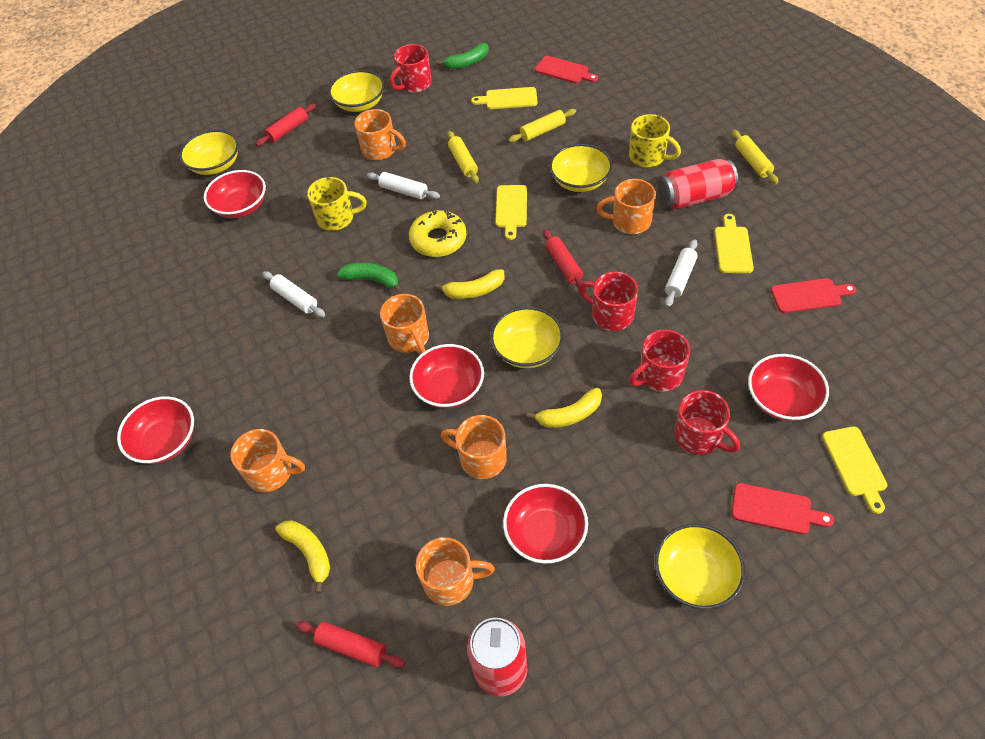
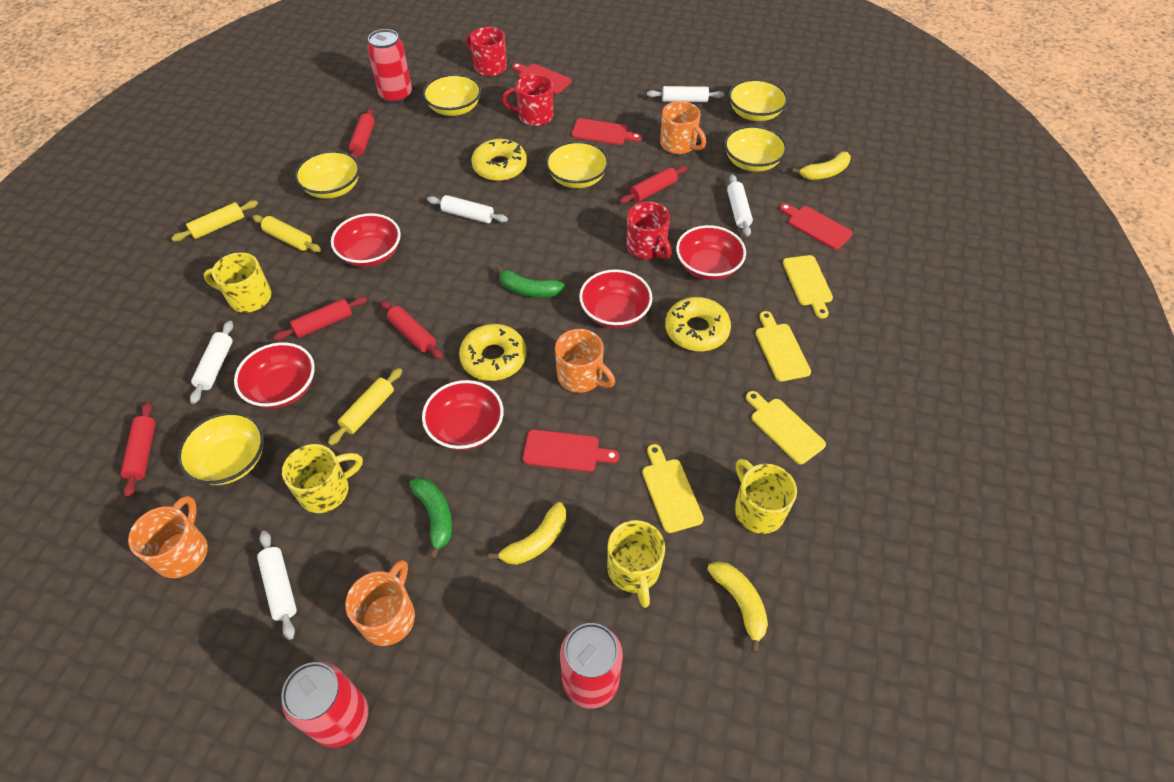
orange mug: [231,429,305,492] [354,109,406,160] [380,294,429,355] [416,537,495,606] [440,415,507,479] [596,179,656,234] = 6 -> [128,496,208,578] [345,560,415,646] [555,329,615,393] [660,101,706,154] = 4
red can: [467,618,527,696] [659,159,738,210] = 2 -> [281,662,368,748] [367,29,412,104] [560,623,623,709] = 3
red cutting board: [535,56,598,83] [732,483,834,534] [771,278,856,313] = 3 -> [512,63,572,94] [523,430,619,472] [571,118,642,145] [779,203,853,250] = 4
red mug: [390,44,431,93] [578,272,638,331] [629,330,690,391] [674,390,740,455] = 4 -> [466,27,507,76] [502,74,553,126] [626,201,672,259] = 3
red rolling pin: [256,104,316,146] [296,621,405,668] [543,229,586,292] = 3 -> [121,402,156,498] [273,296,367,341] [349,108,375,159] [381,300,443,359] [619,166,687,204] = 5
white rolling pin: [262,271,325,317] [367,172,440,199] [665,239,698,307] = 3 -> [190,321,233,404] [257,531,297,640] [427,195,508,223] [647,86,724,102] [727,174,753,237] = 5
yellow bowl: [179,130,239,175] [329,70,385,112] [490,307,564,368] [549,144,613,192] [655,524,745,609] = 5 -> [177,412,264,485] [295,150,360,199] [423,74,481,116] [546,141,609,188] [724,126,787,172] [729,79,788,121] = 6
yellow donut: [409,209,467,257] = 1 -> [459,324,527,381] [471,139,527,181] [665,297,731,352] = 3
yellow mug: [307,177,367,231] [629,114,681,167] = 2 -> [203,252,271,313] [282,444,363,513] [607,520,665,608] [735,459,797,534] = 4

